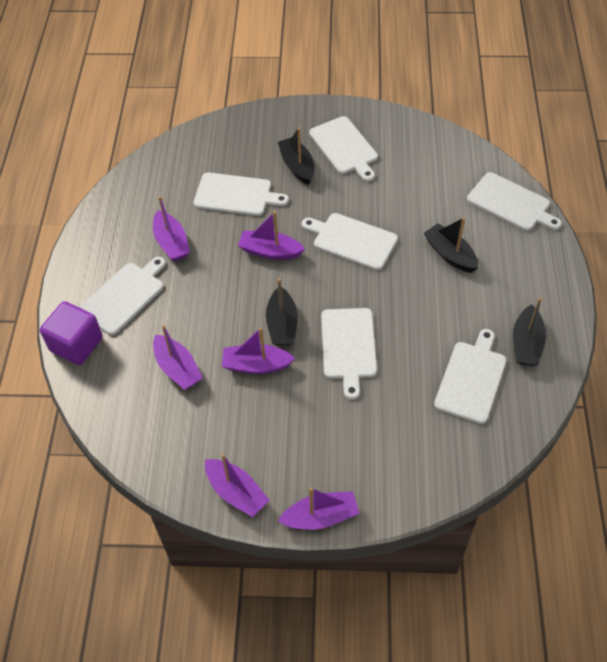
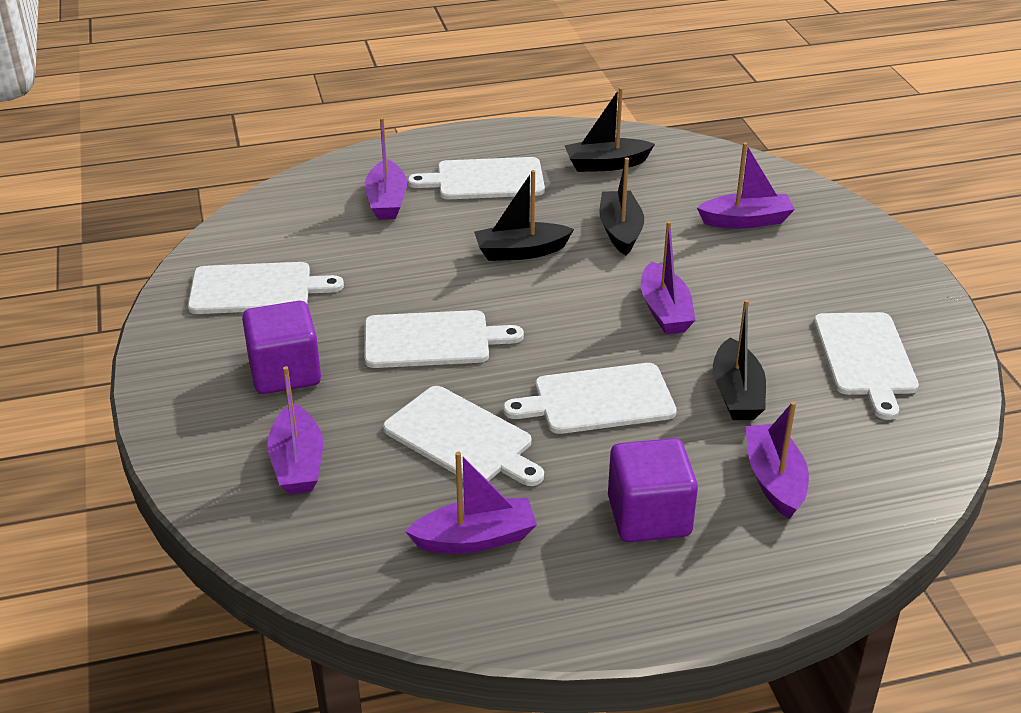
purple cube: [40,301,103,365] = 1 -> [242,301,321,394] [608,438,698,542] = 2
white cutting board: [79,257,166,335] [193,172,289,216] [302,213,398,270] [309,116,378,182] [321,308,377,400] [434,329,507,424] [467,172,562,231] = 7 -> [188,262,344,314] [365,310,524,368] [383,386,544,486] [408,157,545,199] [503,363,677,434] [814,312,919,420] = 6

